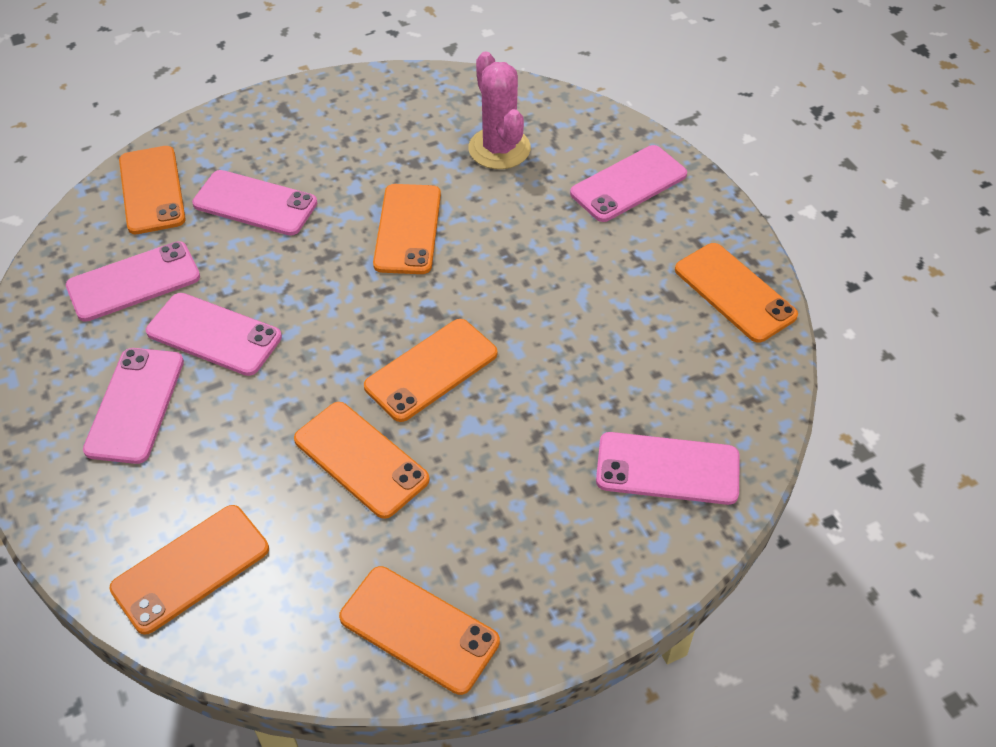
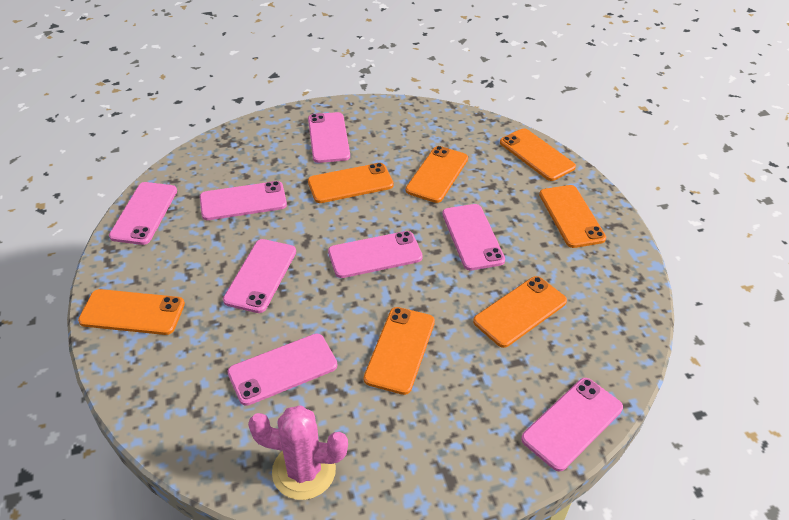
pink phone: [66,241,200,322] [83,348,184,464] [146,293,282,376] [192,170,317,236] [570,145,687,222] [596,432,740,505] = 6 -> [109,182,177,245] [200,181,287,220] [223,239,296,313] [228,334,337,406] [308,112,350,163] [328,231,423,278] [442,204,505,270] [521,378,623,472] = 8

